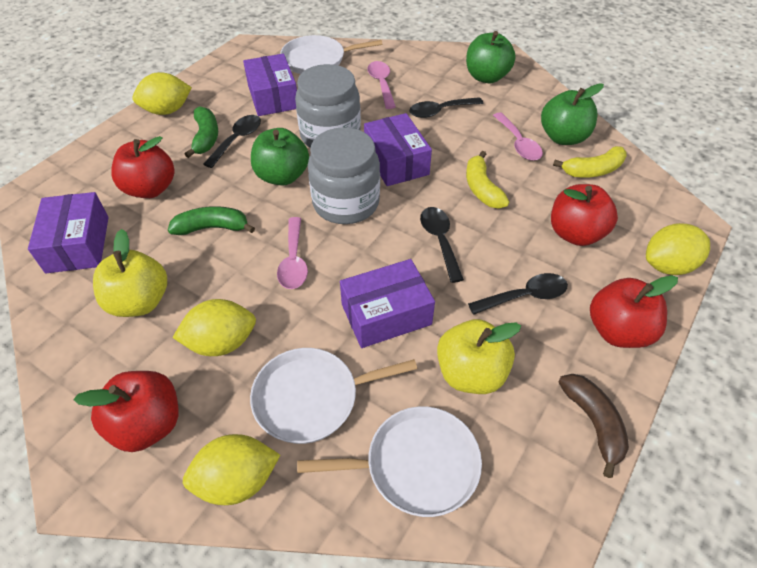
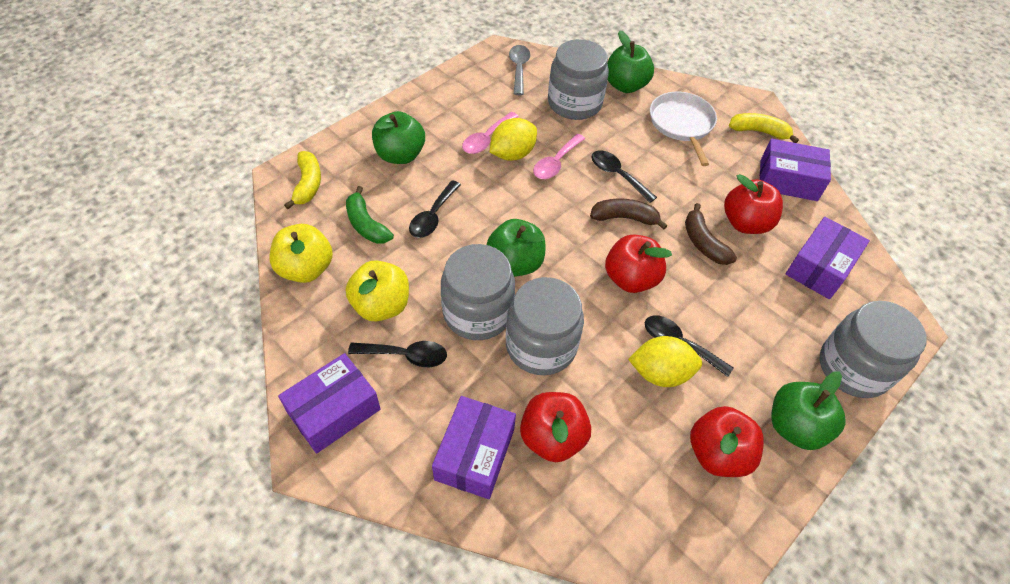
brown banana: [558,374,629,478] = 1 -> [590,198,667,230] [685,203,737,265] = 2
green apple: [251,128,309,186] [466,31,516,83] [541,83,604,145] = 3 -> [372,111,425,164] [486,219,545,277] [607,31,654,93] [771,371,846,450] = 4
green banana: [168,206,255,235] [185,106,218,158] = 2 -> [346,186,394,244] = 1
grey jar: [295,64,361,148] [308,127,380,224] = 2 -> [441,244,515,340] [506,277,584,375] [548,39,609,120] [820,301,927,398] = 4
grey spoon: none = 0 -> [509,45,530,95] = 1
pink spoon: [277,217,308,289] [367,61,396,109] [493,112,543,161] = 3 -> [462,112,519,154] [533,134,585,179] = 2
white pan: [250,348,417,444] [280,35,382,74] [297,407,482,517] = 3 -> [650,92,717,166] = 1
yellow lemon: [132,72,192,115] [172,299,256,356] [183,434,280,505] [646,223,710,275] = 4 -> [490,118,537,161] [628,336,702,387] = 2

